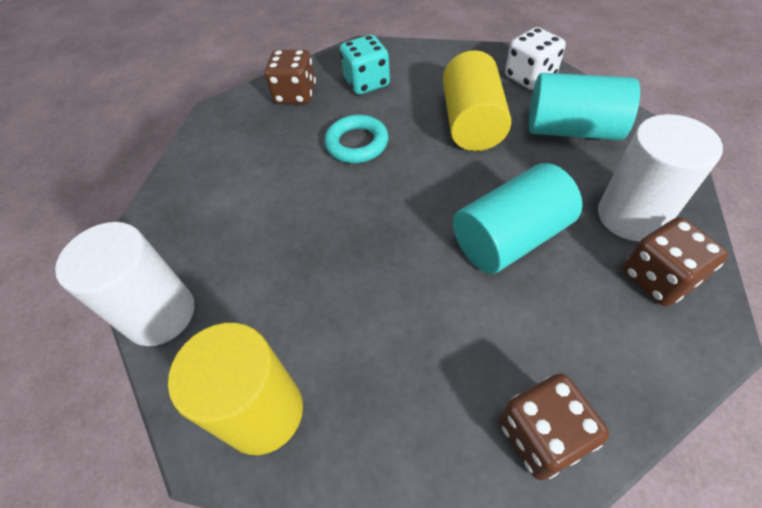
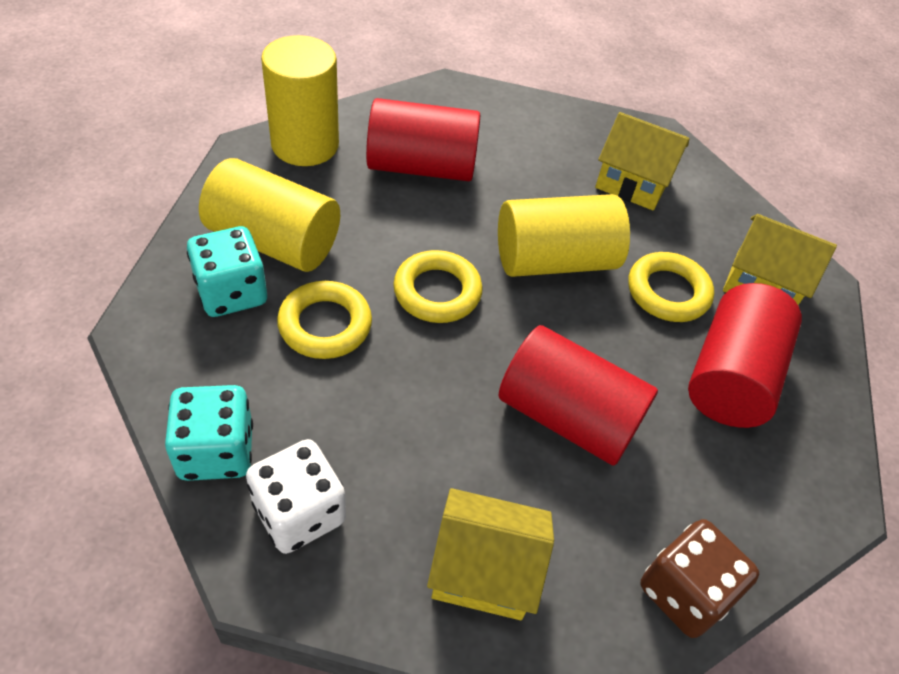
brown dice: [265,49,316,104] [499,374,609,480] [623,217,728,306] = 3 -> [640,519,759,638] = 1
red cylinder: none = 0 -> [366,98,480,181] [498,325,658,466] [688,283,802,428] = 3
turquoise cylinder: [453,163,582,274] [528,73,640,140] = 2 -> none = 0
turquoise dice: [340,35,390,95] = 1 -> [165,385,253,481] [187,226,267,317] = 2
turquoise ring: [324,115,388,163] = 1 -> none = 0
white cylinder: [55,222,194,346] [598,114,723,241] = 2 -> none = 0
yellow cylinder: [168,323,303,455] [443,50,511,151] = 2 -> [199,158,340,272] [261,35,339,166] [498,194,630,277] = 3
yellow house: none = 0 -> [427,488,554,620] [595,112,690,211] [723,214,837,305] = 3
yellow ring: none = 0 -> [277,281,372,359] [393,250,482,323] [629,252,714,322] = 3

